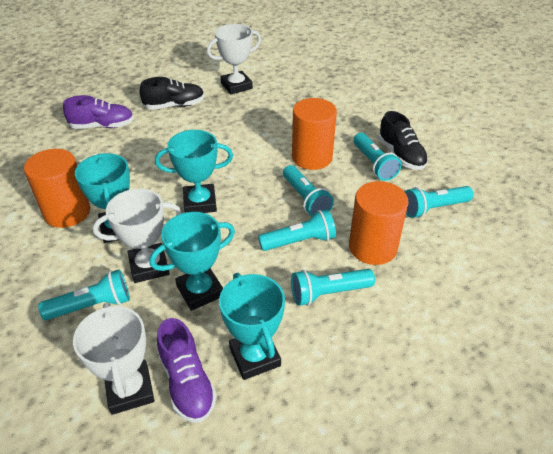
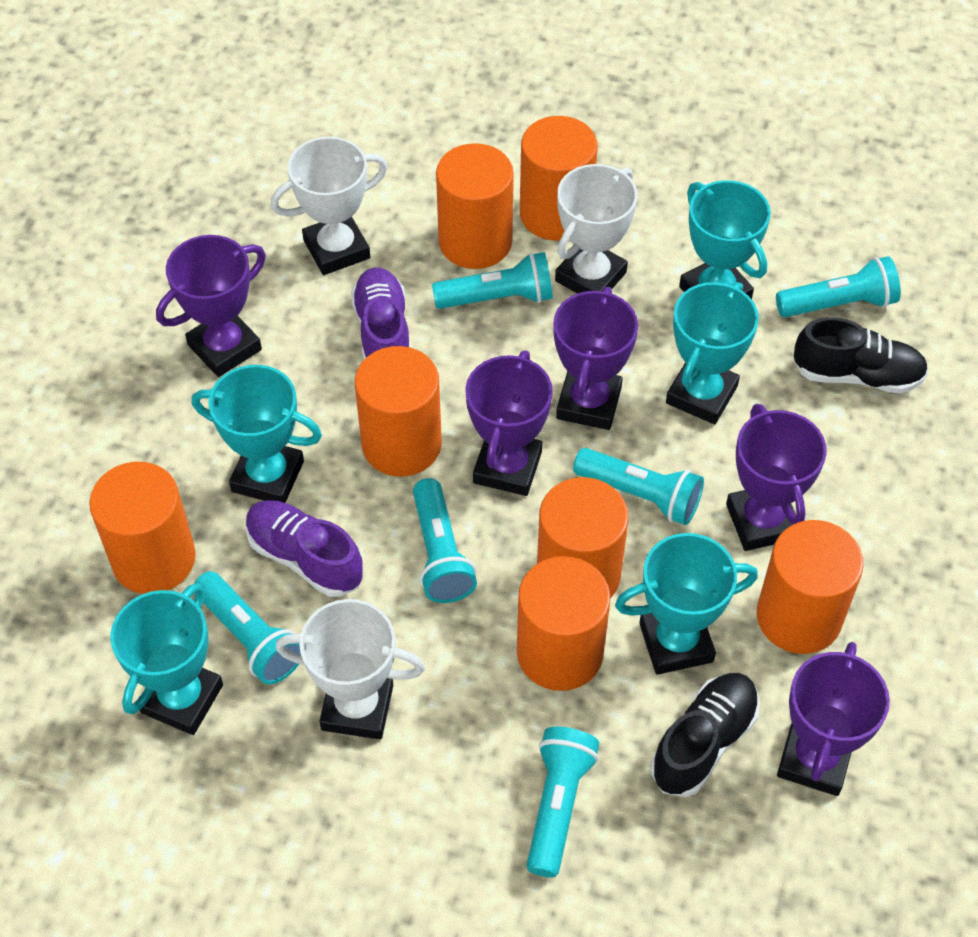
orange cylinder: [24,149,90,228] [292,98,337,170] [349,181,408,265] = 3 -> [89,462,196,594] [355,346,442,477] [436,143,514,269] [517,556,610,691] [520,116,598,241] [537,477,629,598] [757,520,864,654] = 7
purple trophy: none = 0 -> [156,235,266,377] [465,350,553,496] [553,287,638,430] [726,404,827,551] [777,642,890,796] = 5
turquoise trophy: [75,153,130,243] [149,212,235,311] [155,130,233,213] [219,273,285,380] = 4 -> [110,583,223,735] [192,365,322,503] [615,533,758,675] [666,282,759,424] [679,180,771,299] = 5

